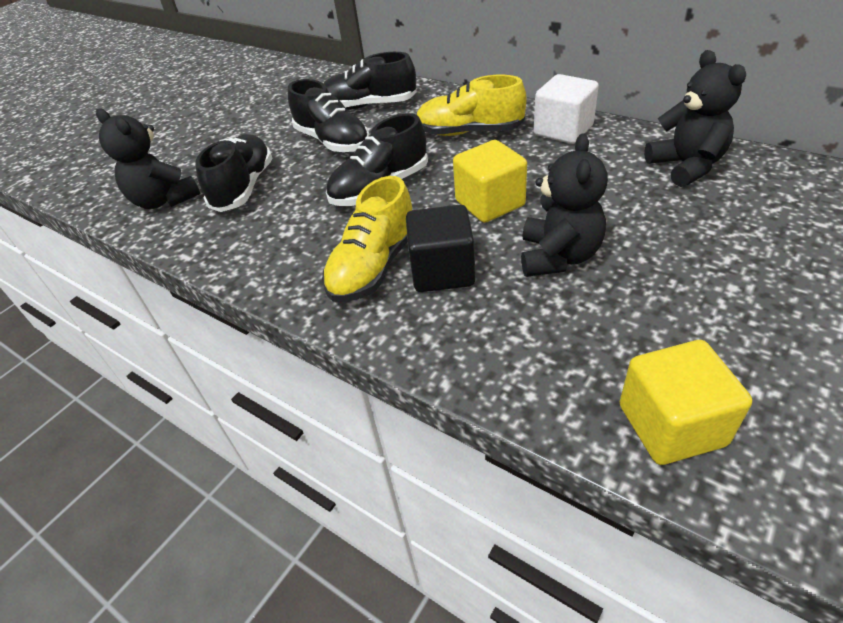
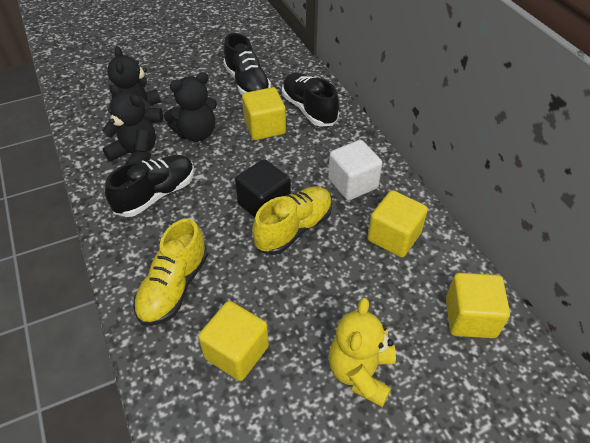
black shoe: [195,134,272,212] [288,79,369,153] [323,52,417,110] [326,113,428,206] = 4 -> [105,155,194,217] [223,33,271,95] [282,73,339,127] = 3
yellow cube: [453,140,527,223] [620,340,752,465] = 2 -> [198,301,269,381] [242,87,286,140] [367,190,428,257] [446,273,510,338] = 4
yellow teddy bear: none = 0 -> [329,298,396,407] = 1

